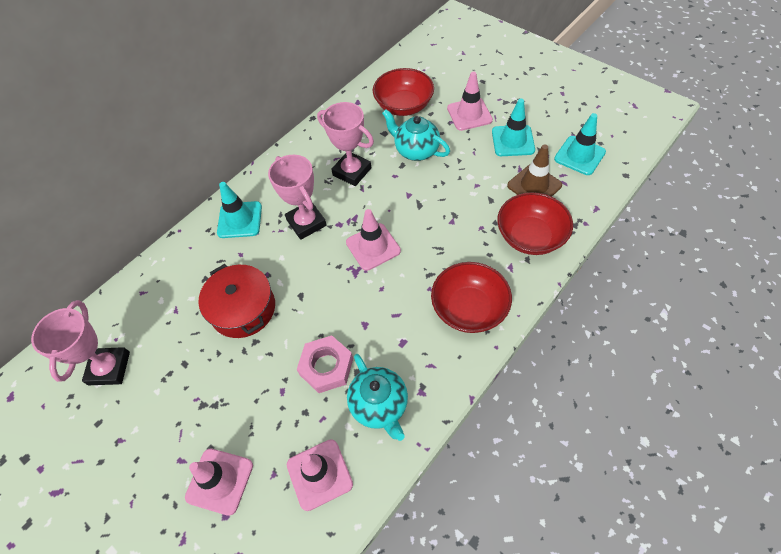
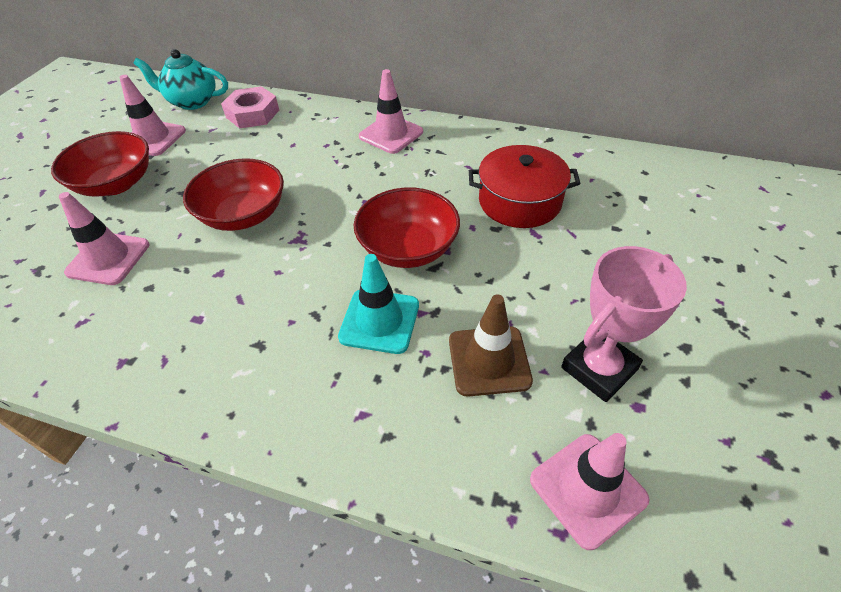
pink trophy: [31,300,130,385] [268,155,327,240] [317,102,374,186] = 3 -> [561,246,687,402] = 1
turquoise teapot: [347,354,408,441] [382,109,450,161] = 2 -> [133,49,228,110] = 1
turquoise traffic cone: [217,182,262,238] [492,99,535,156] [554,113,606,175] = 3 -> [338,254,419,354] = 1

